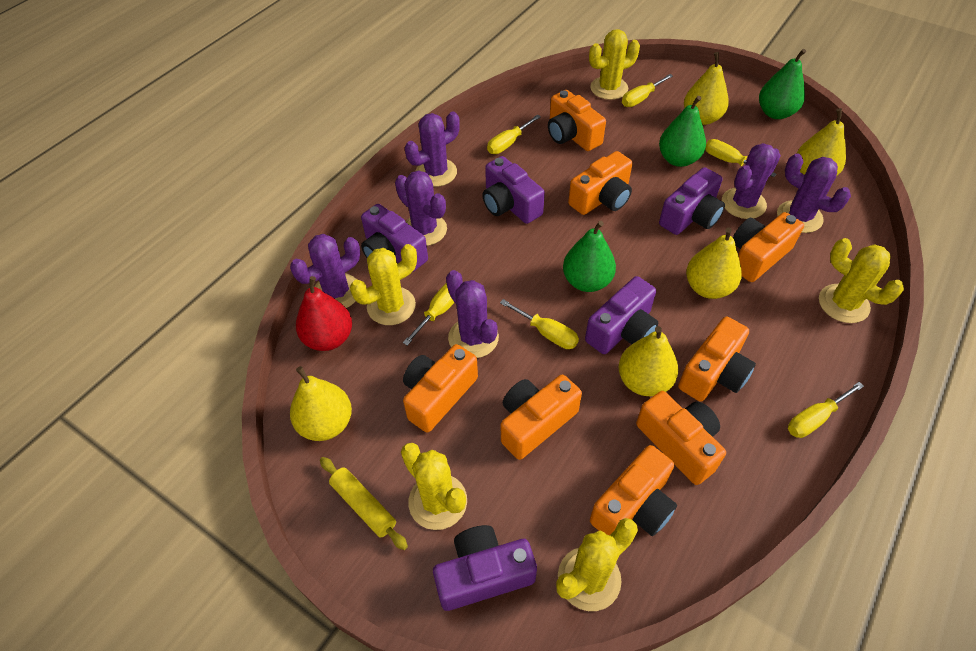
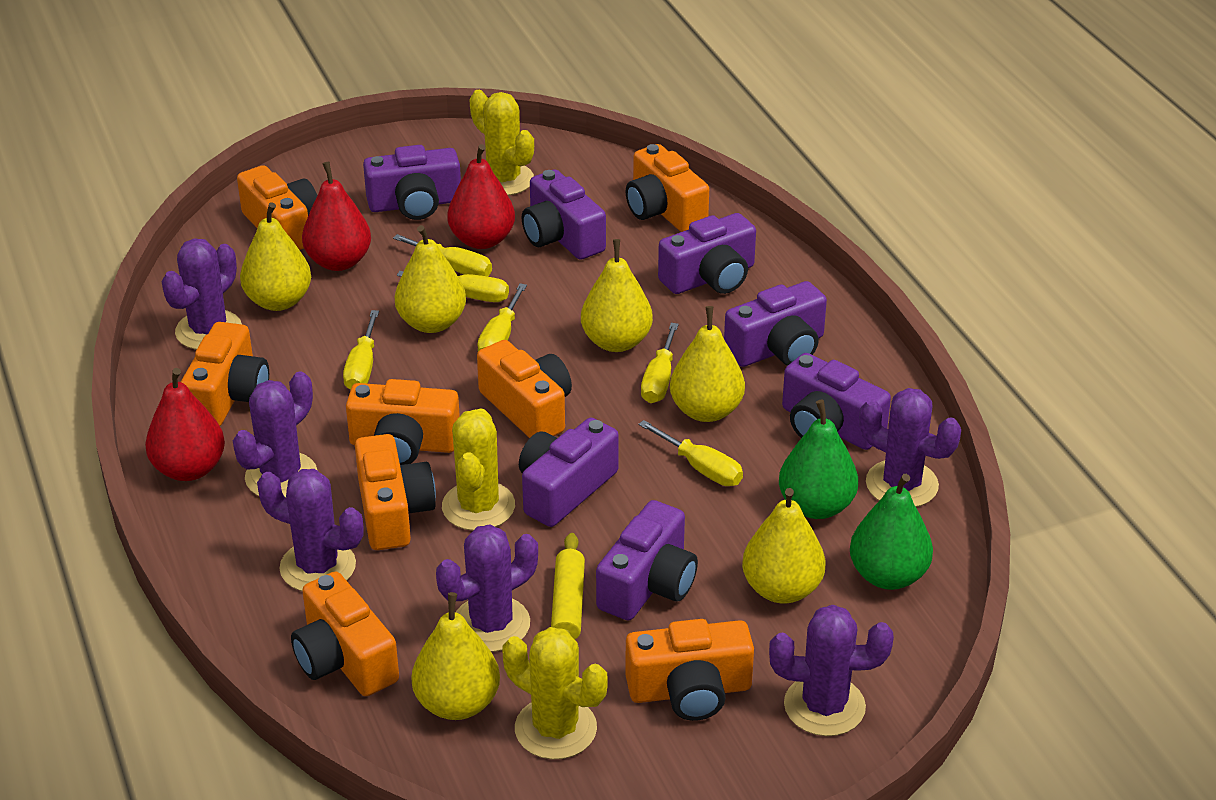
green pear: [563,221,616,292] [659,96,706,167] [759,49,806,119] = 3 -> [779,400,858,519] [850,474,933,590] = 2
purple camera: [361,204,428,272] [433,525,537,611] [482,156,545,224] [585,276,658,354] [659,167,725,235] = 5 -> [363,145,461,220] [519,417,619,527] [522,169,606,260] [596,500,698,621] [658,213,756,294] [724,281,827,367] [782,353,891,450] = 7
red pear: [296,276,352,351] = 1 -> [145,368,225,481] [302,161,371,271] [447,144,515,249] = 3
yellow cactus: [350,244,417,325] [401,443,467,530] [556,518,638,611] [589,29,640,100] [819,238,904,323] = 5 -> [442,409,515,531] [469,90,534,196] [502,627,607,759] = 3
yellow pear: [290,366,352,441] [618,326,678,396] [684,52,729,125] [686,227,742,299] [796,108,846,175] = 5 -> [240,202,311,311] [395,225,466,333] [412,592,500,720] [581,239,653,352] [670,306,745,422] [742,488,826,604] = 6

